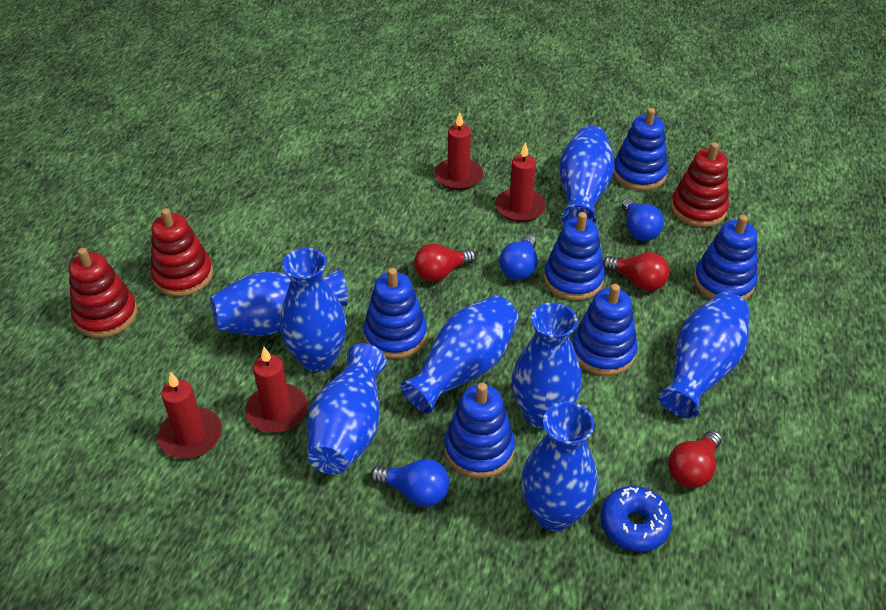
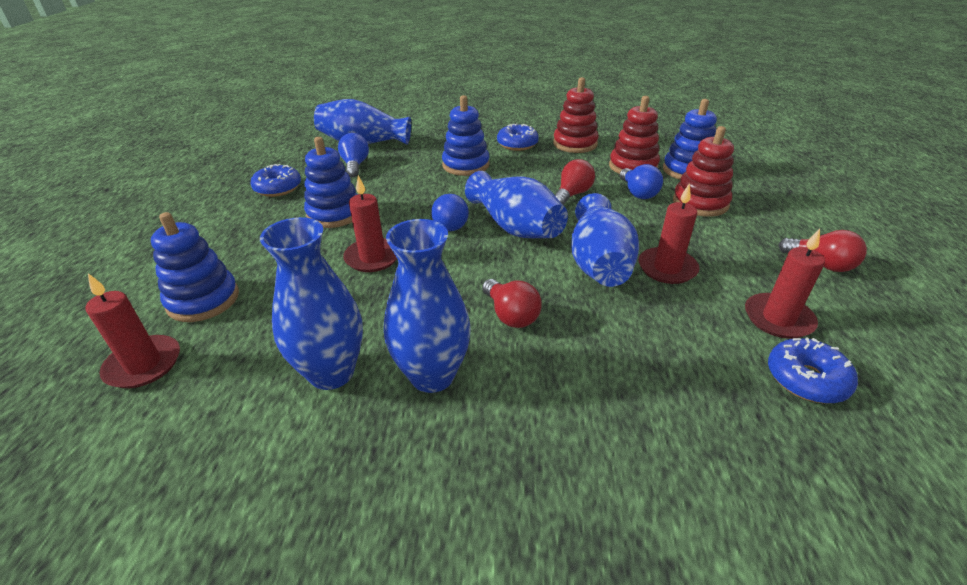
blue donut: [600,486,672,552] = 1 -> [251,164,301,197] [497,123,539,151] [768,337,858,403] = 3
blue stacking toy: [363,268,427,359] [444,383,515,478] [544,212,605,301] [572,284,638,376] [613,108,668,191] [694,215,757,300] = 6 -> [151,212,239,322] [304,137,358,228] [442,95,490,176] [663,99,717,179] = 4
blue vase: [210,269,348,336] [280,248,347,372] [307,343,387,475] [400,295,519,414] [512,303,582,429] [521,402,598,531] [560,125,615,224] [659,292,749,418] = 8 -> [260,217,363,390] [314,99,411,145] [384,219,471,393] [465,171,568,238] [571,193,639,287] = 5

